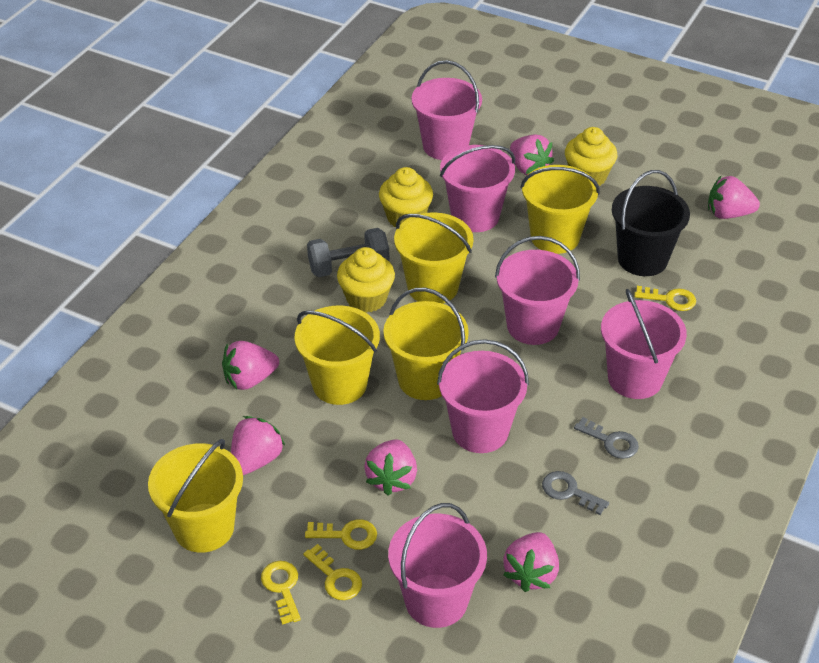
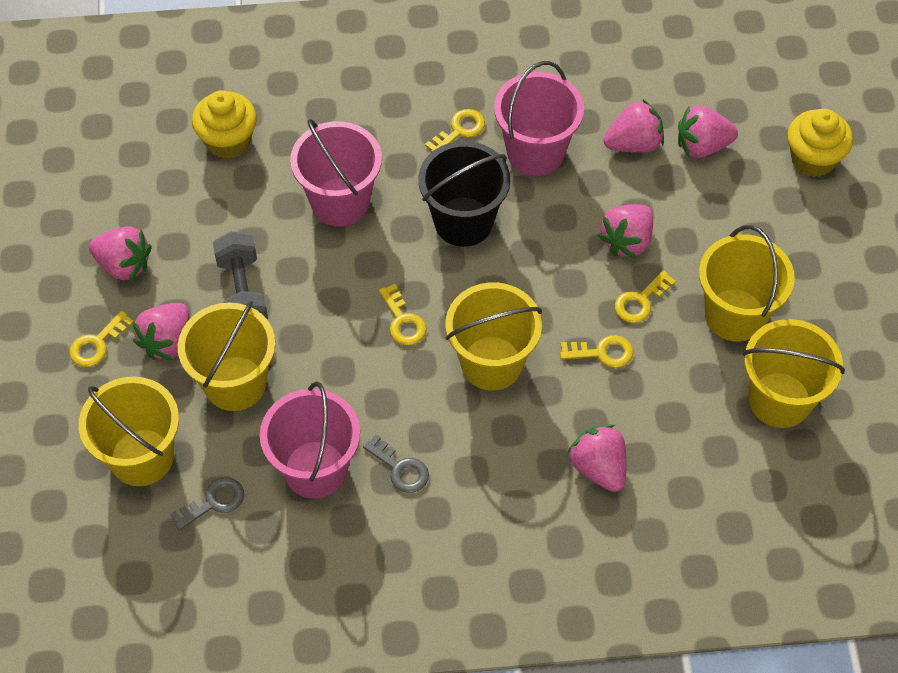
pink bucket: [388,503,487,628] [412,60,482,160] [437,339,529,453] [440,145,515,232] [495,236,580,345] [601,289,687,399] = 6 -> [260,382,360,499] [290,119,382,227] [494,61,584,176] = 3
yellow cupcake: [337,247,395,313] [379,167,433,227] [565,127,617,186] = 3 -> [192,90,257,159] [787,109,853,177] = 2
yellow key: [261,561,301,625] [303,544,362,600] [305,519,377,550] [634,286,696,311] = 4 -> [69,311,134,367] [379,284,427,345] [425,109,485,152] [560,335,633,368] [615,270,676,323] = 5

